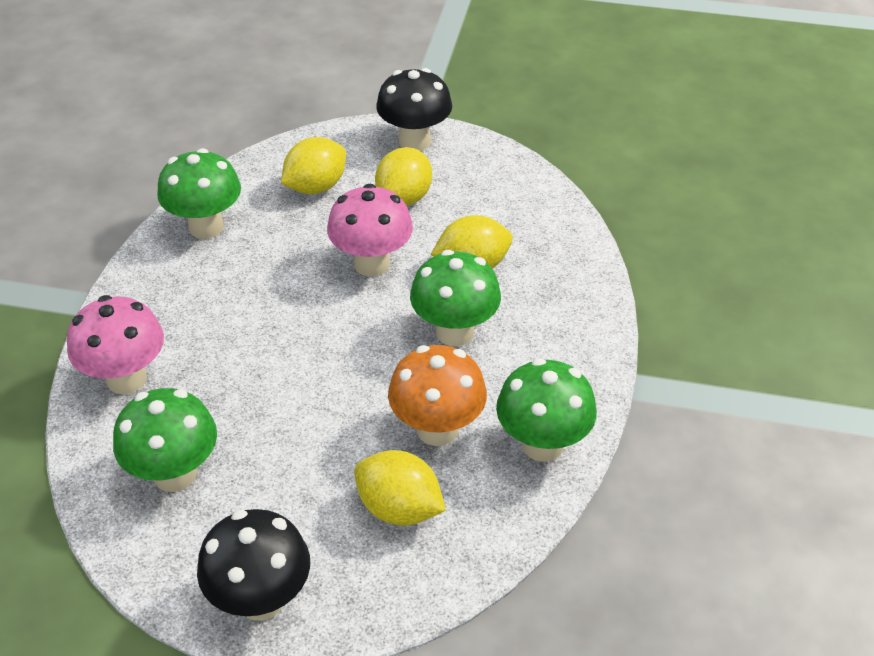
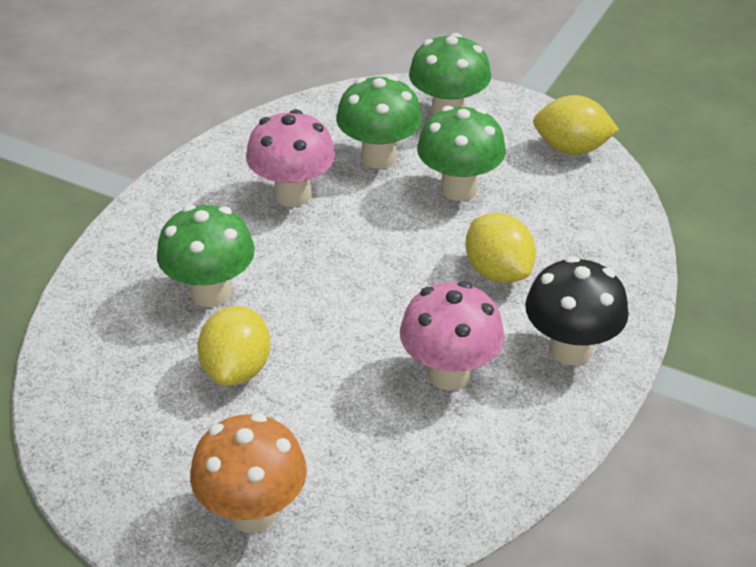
black mushroom: [197,509,310,621] [376,68,452,151] = 2 -> [525,256,629,366] = 1
yellow lemon: [281,137,346,194] [354,450,446,526] [375,147,432,206] [431,215,513,269] = 4 -> [197,306,270,386] [465,213,536,283] [533,95,619,155] = 3

